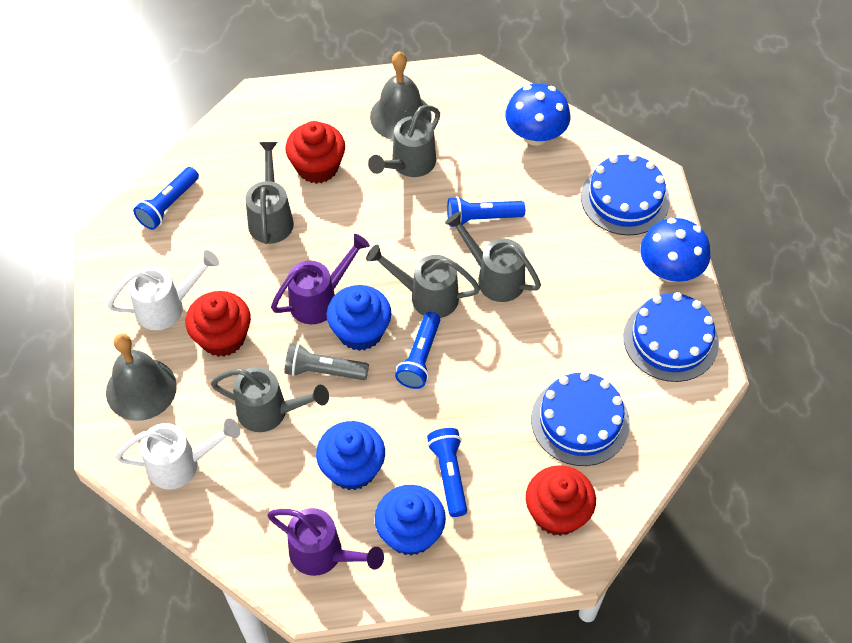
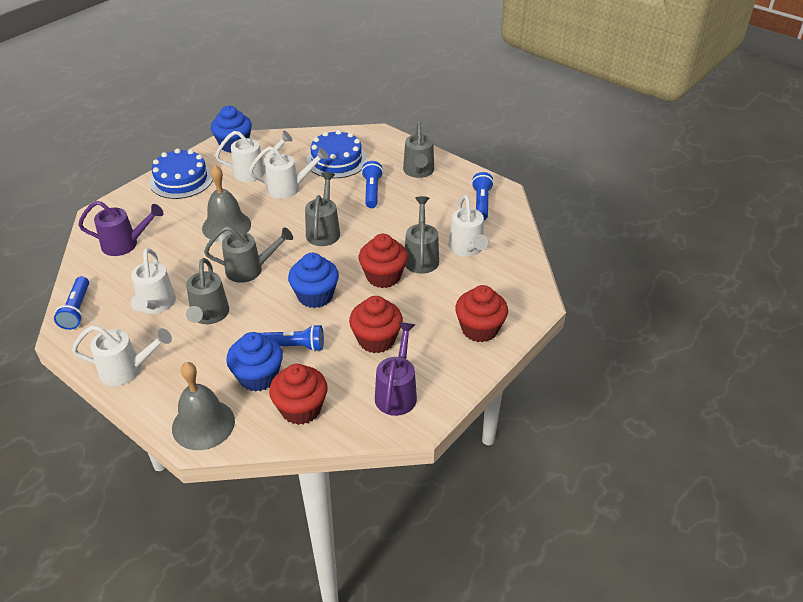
blue cake: [531,372,630,466] [581,154,670,235] [624,292,719,382] = 3 -> [149,149,213,199] [306,130,367,178] = 2
blue mushroom: [505,84,571,146] [640,218,710,282] = 2 -> none = 0
grey flashlight: [284,343,369,380] = 1 -> none = 0
red cupcake: [186,291,251,357] [285,121,345,184] [526,465,596,536] = 3 -> [269,364,328,425] [349,296,403,353] [359,234,408,288] [455,285,508,342] = 4
white watering can: [107,250,219,330] [115,418,240,489] = 2 -> [72,325,172,386] [131,248,176,314] [215,131,293,182] [249,147,328,199] [449,195,488,256] = 5

